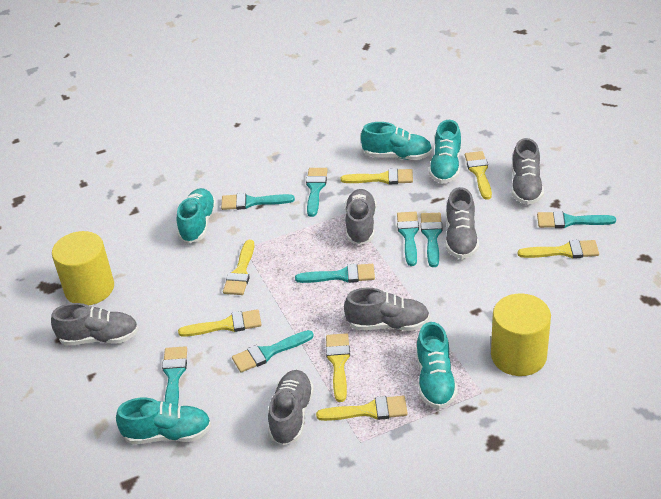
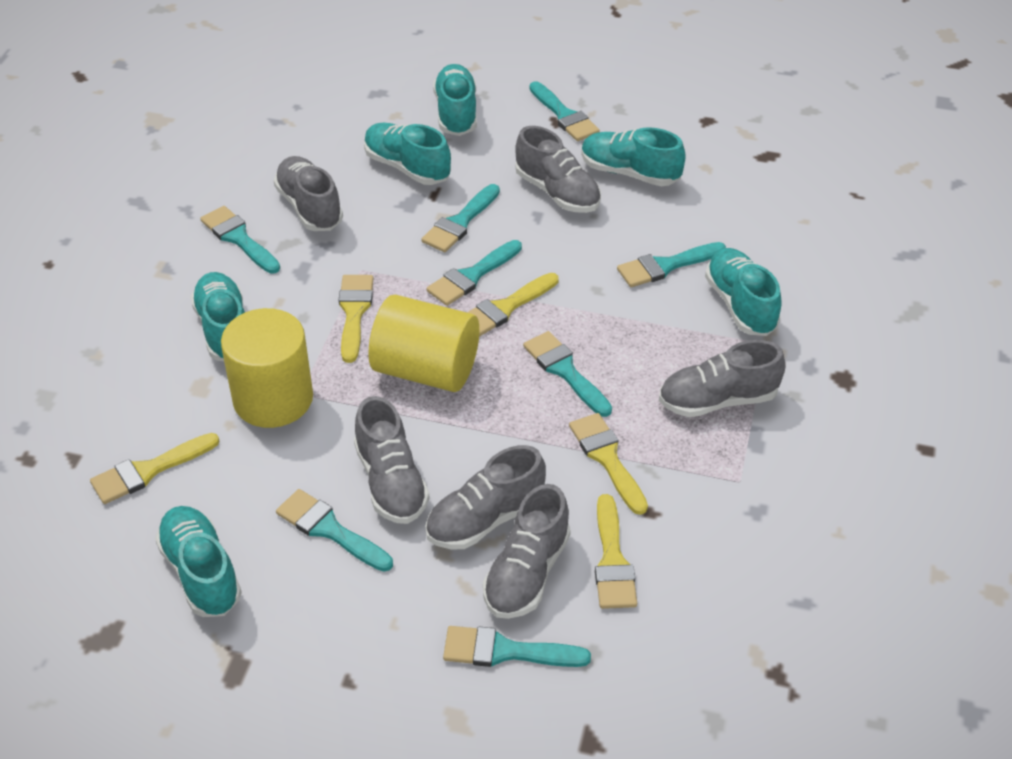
turquoise shoe: [116,397,211,444] [177,188,216,243] [361,122,432,160] [416,322,457,409] [429,120,461,184] = 5 -> [155,506,242,617] [190,272,245,361] [364,123,451,185] [433,64,477,136] [581,127,686,186] [705,248,782,336] = 6
yellow brush: [178,309,261,337] [223,240,254,295] [316,396,408,421] [326,333,350,402] [341,168,413,184] [465,151,492,200] [518,240,599,258] = 7 -> [90,433,219,504] [339,275,373,363] [467,273,559,337] [569,413,648,515] [595,494,637,609] = 5

